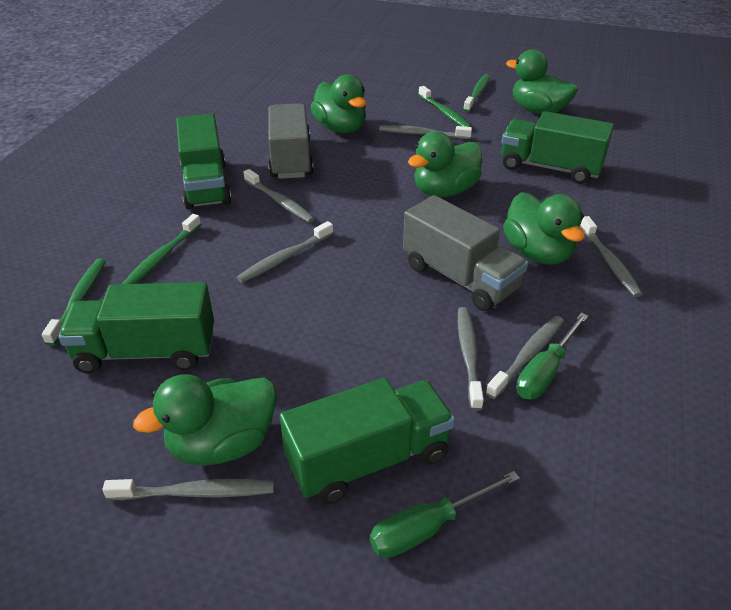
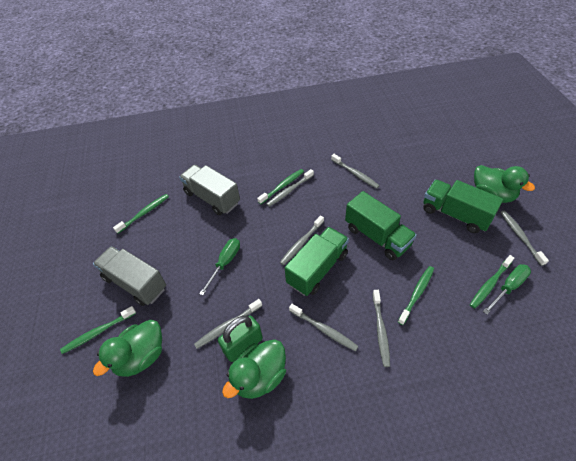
green duck: [133,374,277,465] [311,74,366,133] [408,132,482,197] [503,192,585,265] [506,49,578,115] = 5 -> [93,320,162,377] [222,340,286,399] [474,165,535,203] = 3
green padlock: none = 0 -> [218,315,263,362] = 1
green toothbrush: [42,258,106,346] [122,214,201,284] [418,86,472,127] [463,74,490,112] = 4 -> [60,306,136,354] [113,194,169,233] [257,169,304,204] [398,266,434,325] [470,255,514,309] = 5
green truck: [58,282,214,374] [176,114,232,209] [280,378,455,504] [501,111,614,184] = 4 -> [285,227,349,296] [345,191,417,260] [423,180,503,233] = 3

